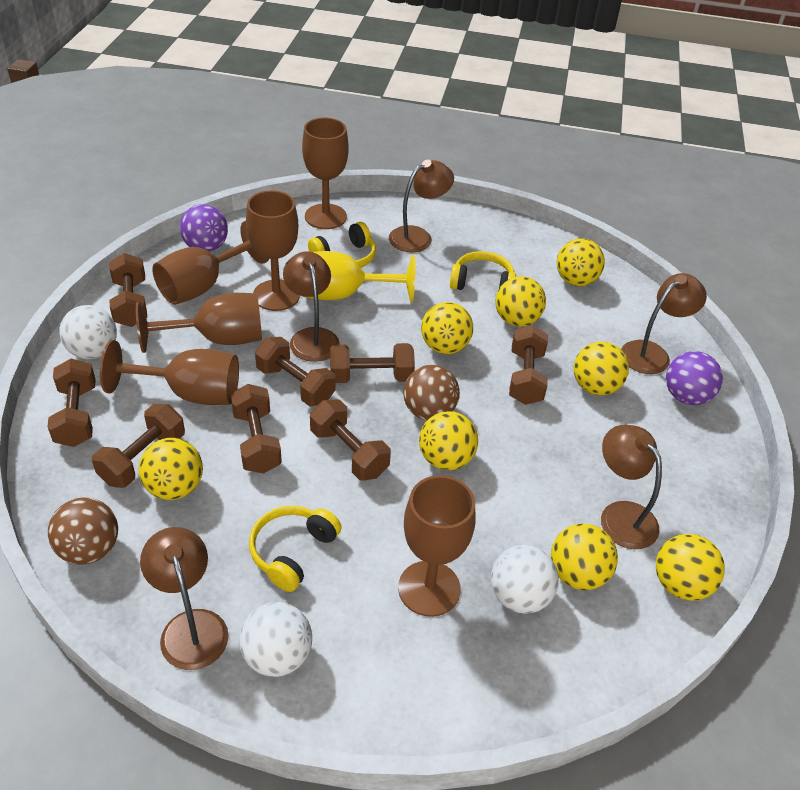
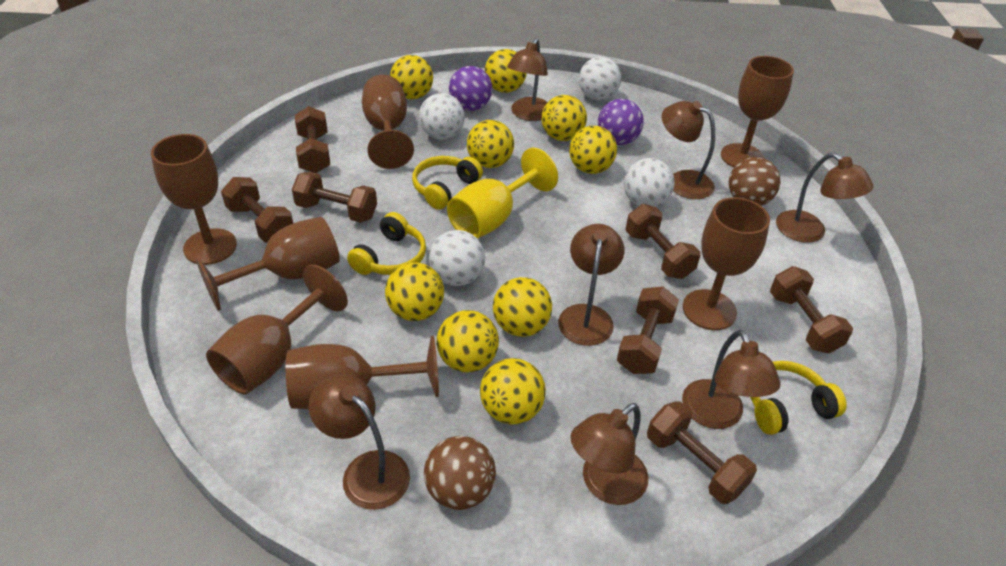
brown dumbbell: [47,358,96,447] [92,404,185,488] [109,253,147,327] [231,384,282,474] [255,337,336,406] [310,399,391,481] [330,343,415,383] [509,325,548,405] = 8 -> [221,177,293,242] [292,172,377,223] [295,106,330,173] [617,286,679,374] [625,204,701,279] [647,402,757,504] [770,266,853,354] = 7
brown goblet: [100,340,239,405] [136,293,262,353] [152,221,269,305] [246,190,300,311] [302,117,348,229] [398,475,475,617] = 6 -> [151,134,237,265] [196,217,340,311] [206,265,348,394] [286,336,439,409] [362,74,414,169] [683,197,770,330] [721,56,794,168] = 7
brown lamp: [140,527,229,670] [283,251,340,362] [389,160,454,252] [601,425,662,549] [621,273,707,374] = 5 -> [309,374,410,510] [507,38,548,121] [558,224,624,346] [570,403,648,505] [662,101,715,199] [682,330,781,429] [776,153,874,243] = 7
white ball: [59,305,117,359] [239,602,312,677] [491,545,559,614] = 3 -> [419,93,465,140] [429,230,485,286] [579,57,621,100] [624,158,675,207] = 4
yellow ball: [139,438,203,500] [419,411,478,470] [421,302,473,354] [495,276,546,327] [551,524,618,590] [557,238,605,286] [574,342,629,395] [656,534,725,601] = 8 -> [385,262,444,321] [390,55,433,99] [437,310,499,372] [467,120,514,168] [480,358,546,425] [485,49,527,93] [493,277,552,337] [542,95,587,141] [569,126,617,174] = 9

